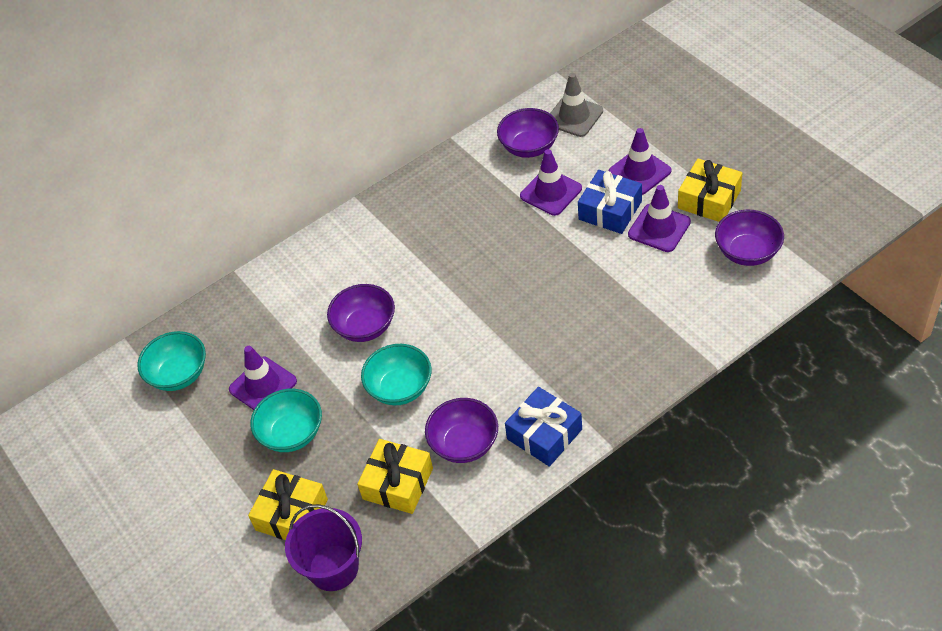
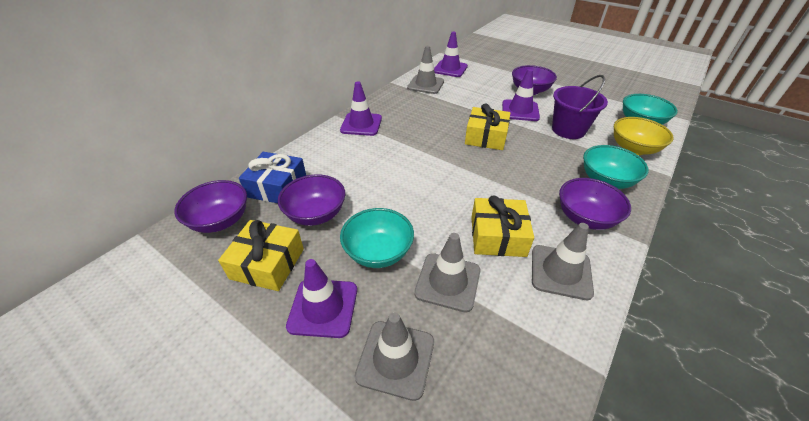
blue gift: [505,387,582,467] [578,170,642,234] = 2 -> [239,152,306,203] = 1
grey traffic cone: [550,73,603,137] = 1 -> [354,312,434,401] [407,46,444,94] [414,233,480,313] [532,223,594,300] = 4
yellow bowl: none = 0 -> [614,117,674,155] = 1

